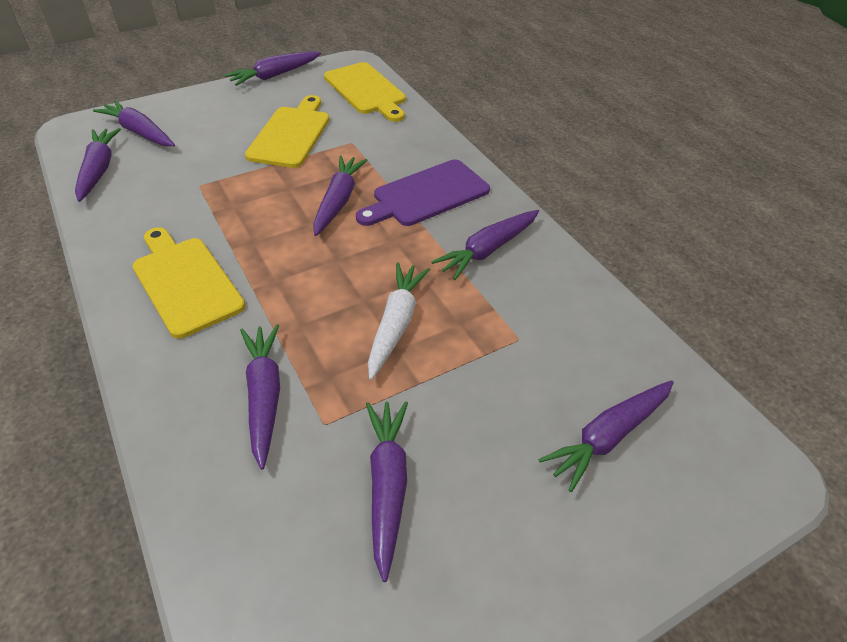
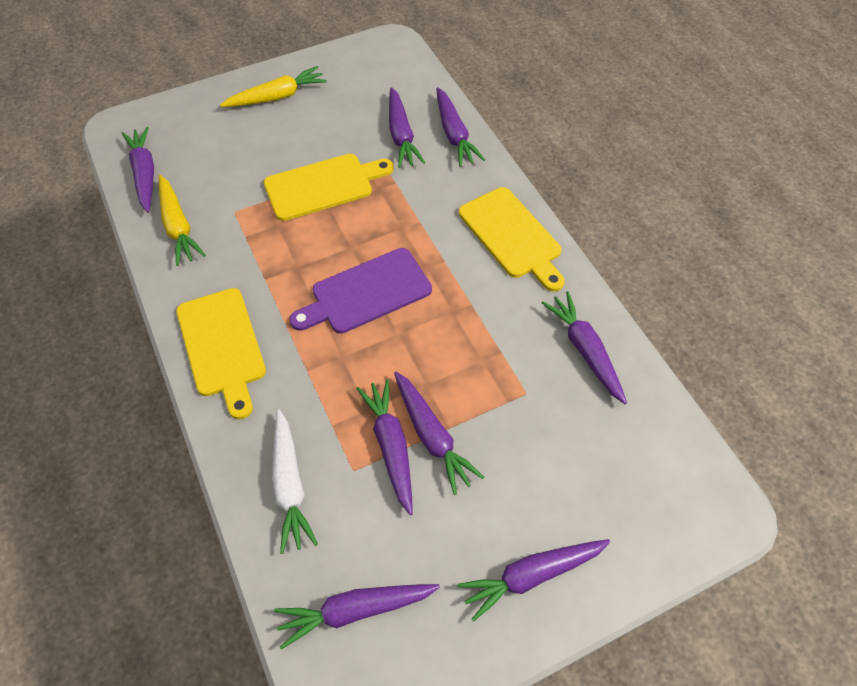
yellow carrot: none = 0 -> [159,175,206,266] [220,66,327,107] = 2

